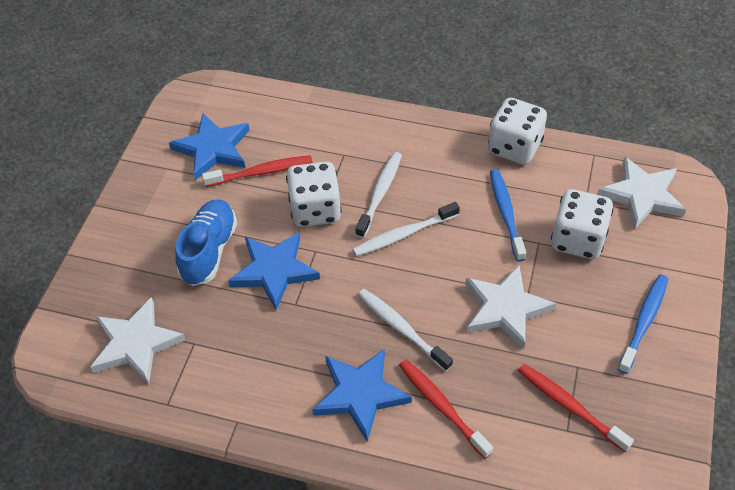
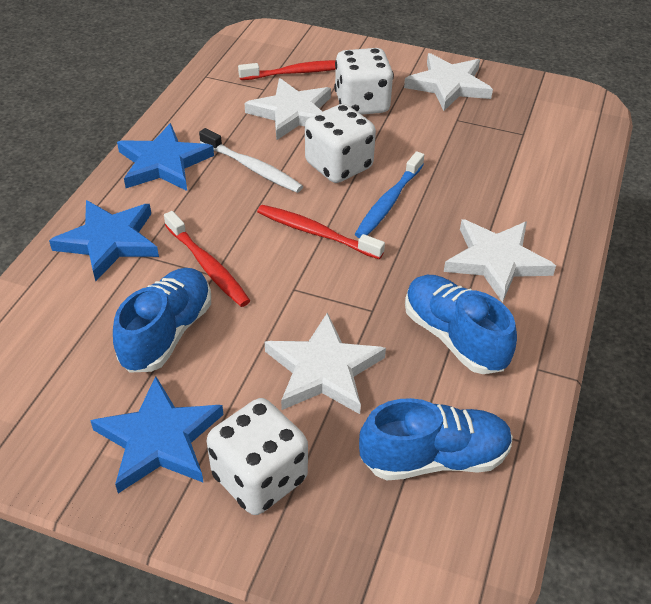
blue shoe: [175,199,237,286] = 1 -> [113,268,211,373] [359,398,513,481] [405,275,517,374] = 3
blue toothbrush: [490,169,526,262] [618,274,668,374] = 2 -> [355,151,424,238] = 1
white star: [90,297,186,384] [465,265,556,349] [597,156,686,230] = 3 -> [244,78,331,140] [265,312,386,414] [404,53,493,111] [444,219,556,303] = 4
white toothbrush: [353,202,460,256] [355,152,402,238] [358,289,453,371] = 3 -> [199,128,303,193] = 1

